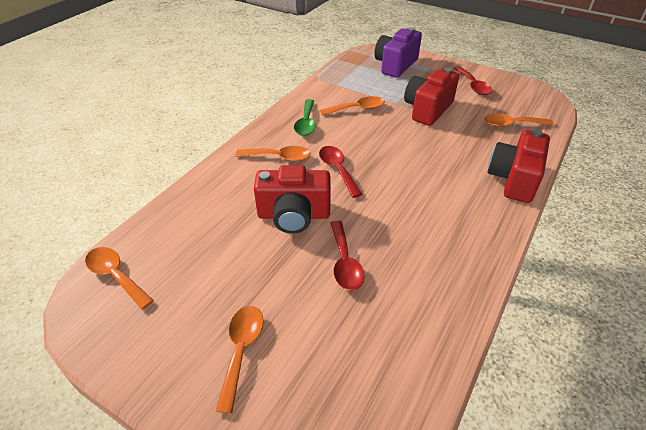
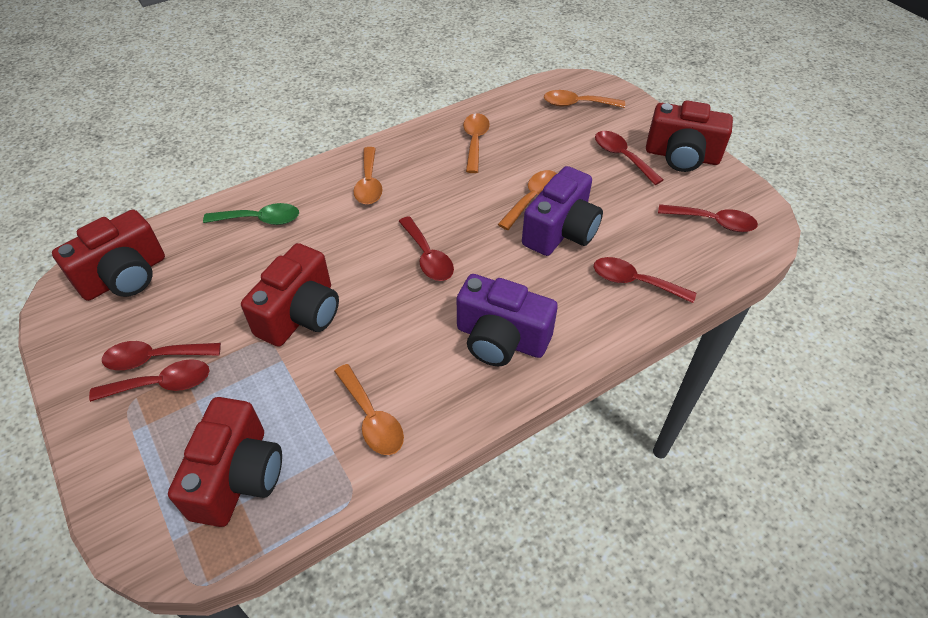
purple camera: [374,27,422,78] = 1 -> [457,274,558,366] [522,166,603,256] = 2
red camera: [254,165,331,234] [404,67,459,126] [488,129,550,203] = 3 -> [52,210,165,301] [168,397,282,527] [241,243,339,347] [646,100,733,172] = 4
red spoon: [319,146,362,198] [330,221,365,290] [453,66,493,95] = 3 -> [89,359,210,402] [102,341,221,370] [399,216,454,281] [594,257,696,303] [595,131,663,185] [658,204,758,232] = 6

